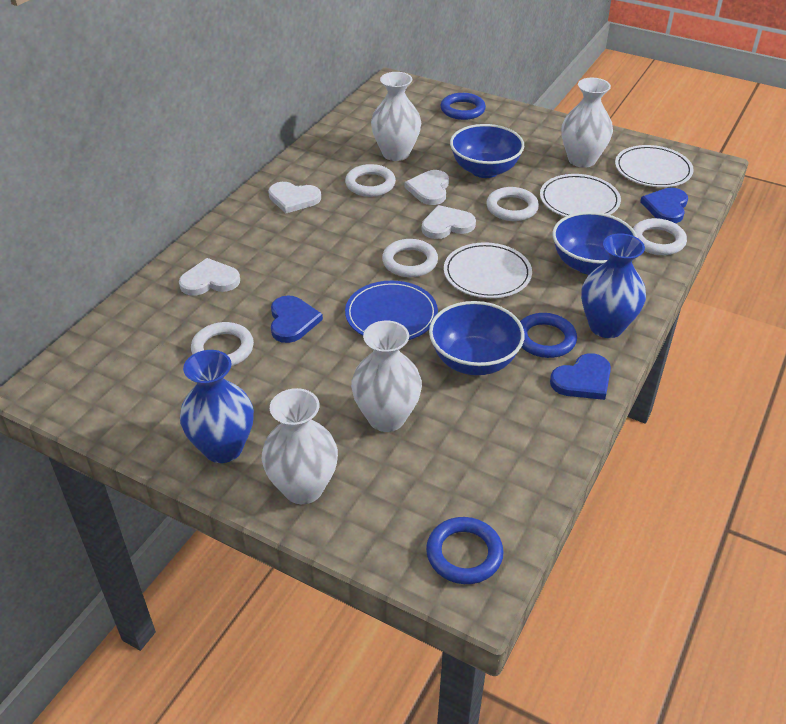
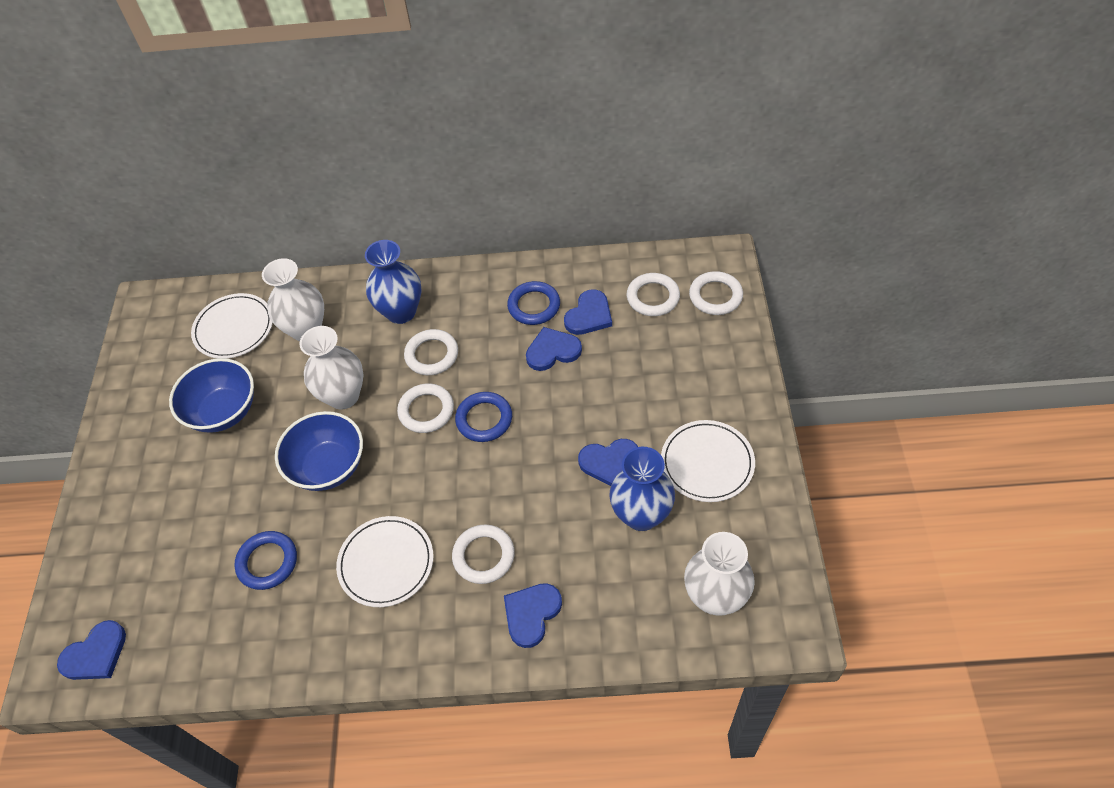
blue bowl: [429,301,525,375] [450,124,524,178] [552,212,638,275] = 3 -> [169,358,254,433] [275,411,363,491] = 2
blue heart: [271,295,323,343] [550,353,611,400] [640,188,688,223] = 3 -> [57,620,126,680] [504,583,562,648] [526,327,582,371] [564,289,612,335] [578,439,638,486] = 5
blue plate: [345,281,438,340] = 1 -> none = 0
white heart: [179,258,240,295] [268,182,321,213] [405,170,449,205] [422,205,476,239] = 4 -> none = 0
white vase: [262,388,338,504] [351,321,422,432] [371,72,421,161] [562,78,613,168] = 4 -> [262,258,324,341] [299,326,363,410] [684,532,755,616] = 3

